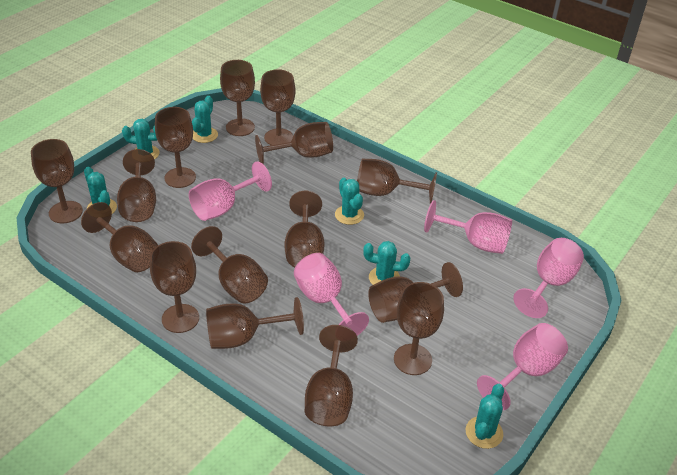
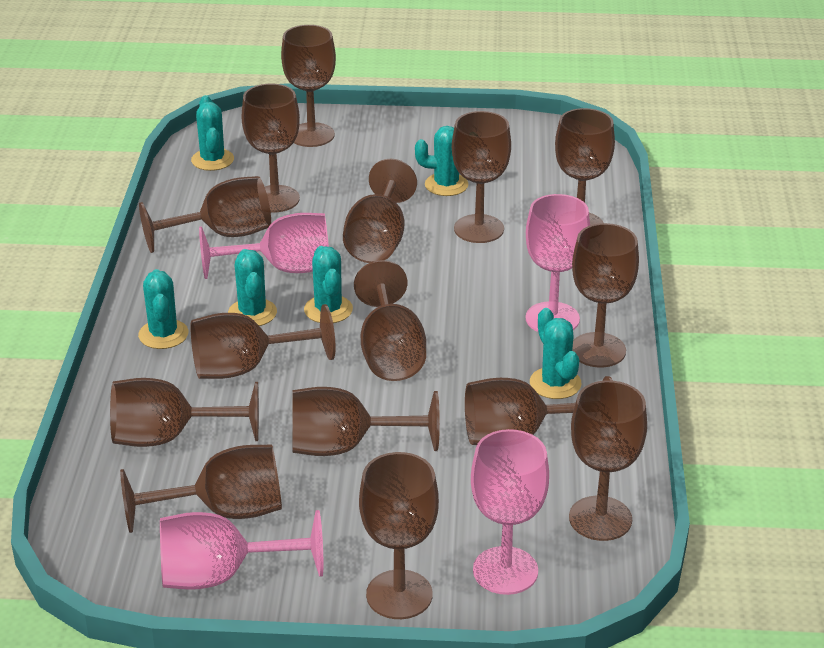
pink goblet: [189,161,272,221] [294,253,369,336] [424,200,512,254] [477,323,568,410] [513,238,584,318] = 5 -> [160,510,323,590] [199,213,329,279] [471,429,549,595] [526,194,590,332] = 4

